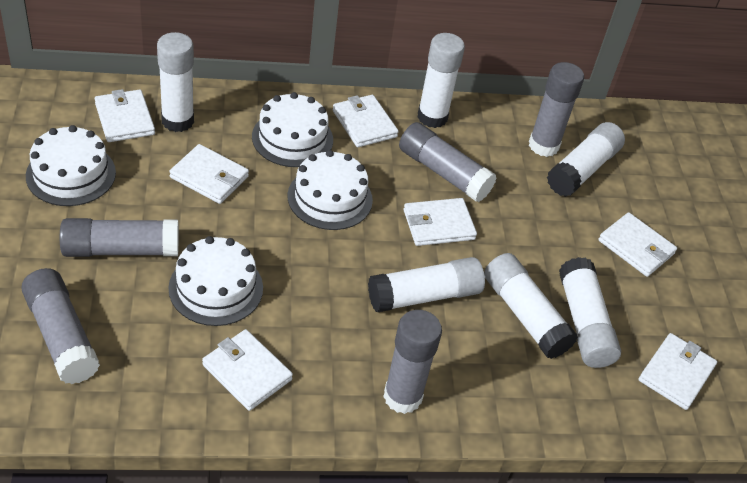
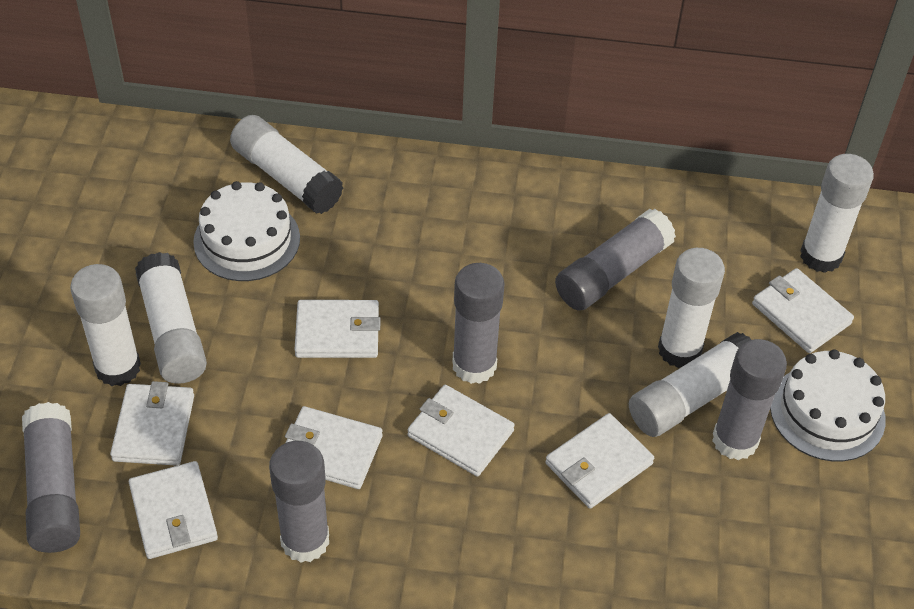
white cake: [26,125,116,206] [168,236,263,326] [252,92,333,167] [288,150,373,230] = 4 -> [193,181,300,281] [770,349,886,461] = 2

